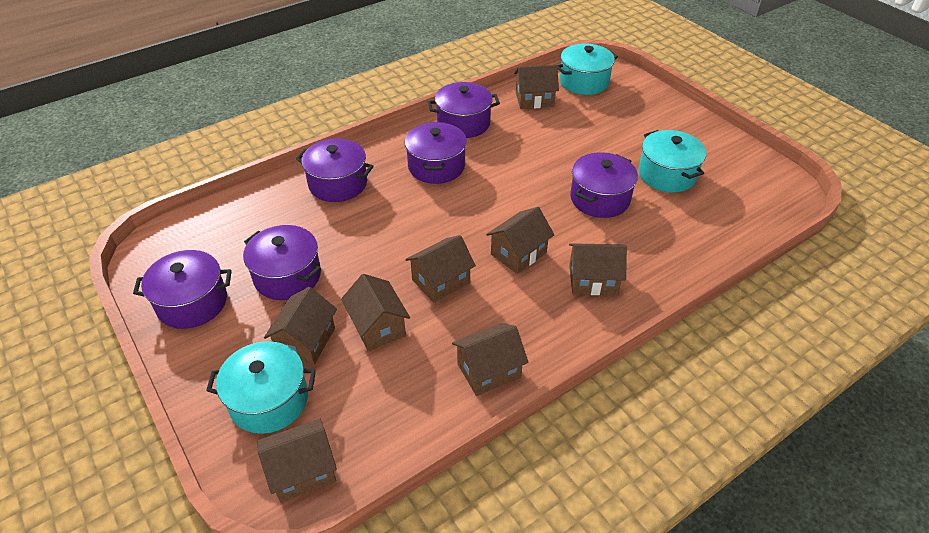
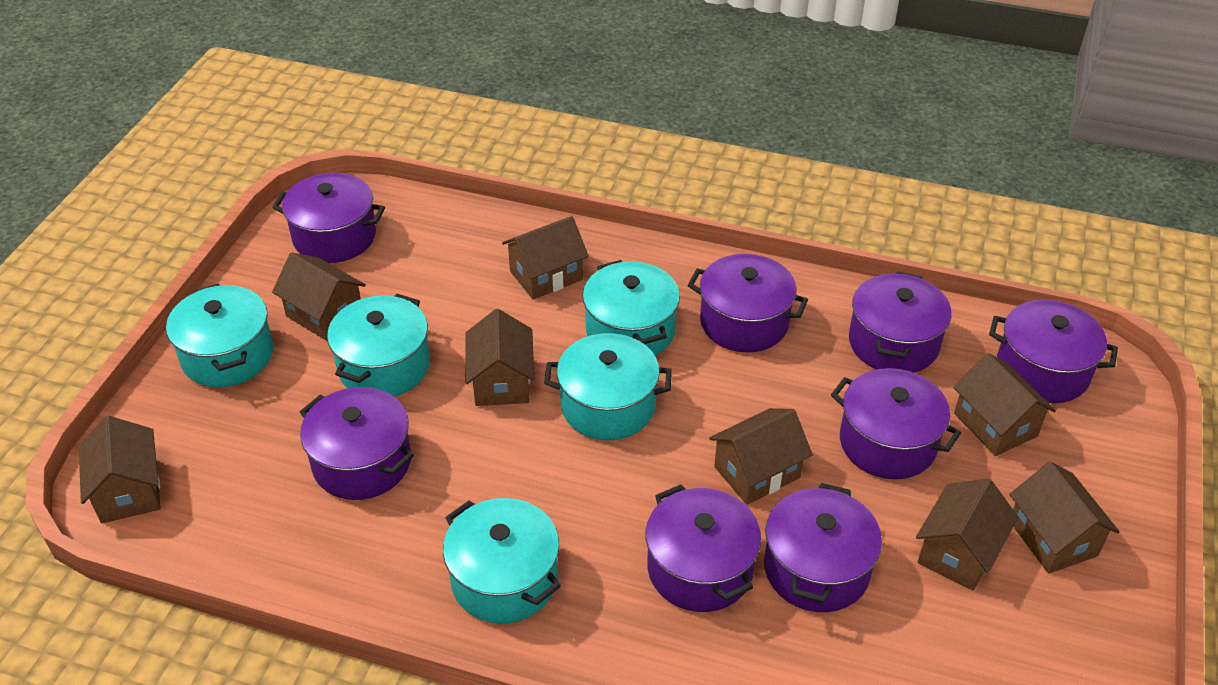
purple pot: [133,250,232,329] [243,225,321,300] [296,139,374,202] [405,122,467,184] [428,82,500,138] [570,152,638,218] = 6 -> [272,173,385,263] [300,387,414,500] [646,484,761,612] [688,254,808,352] [764,483,882,612] [831,368,961,479] [849,271,952,373] [989,300,1118,403] = 8
turquoise pot: [206,341,316,434] [557,43,618,95] [638,130,706,192] = 3 -> [166,284,273,387] [327,294,430,396] [443,498,561,624] [544,333,672,440] [583,260,680,356] = 5

